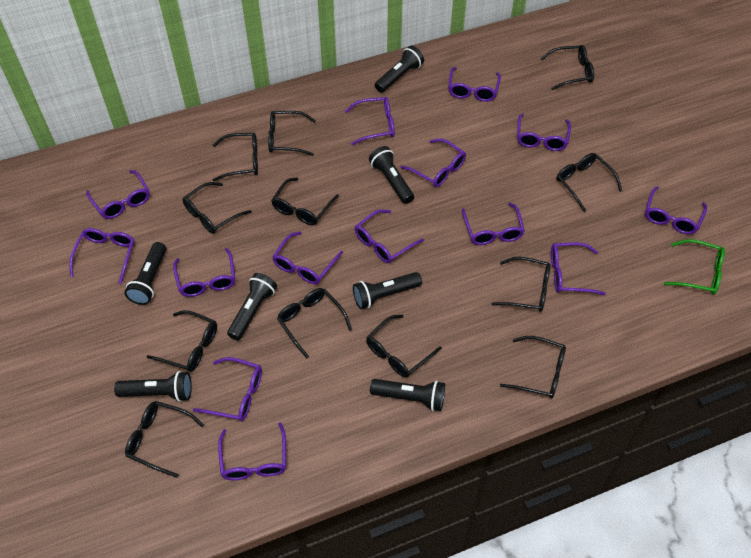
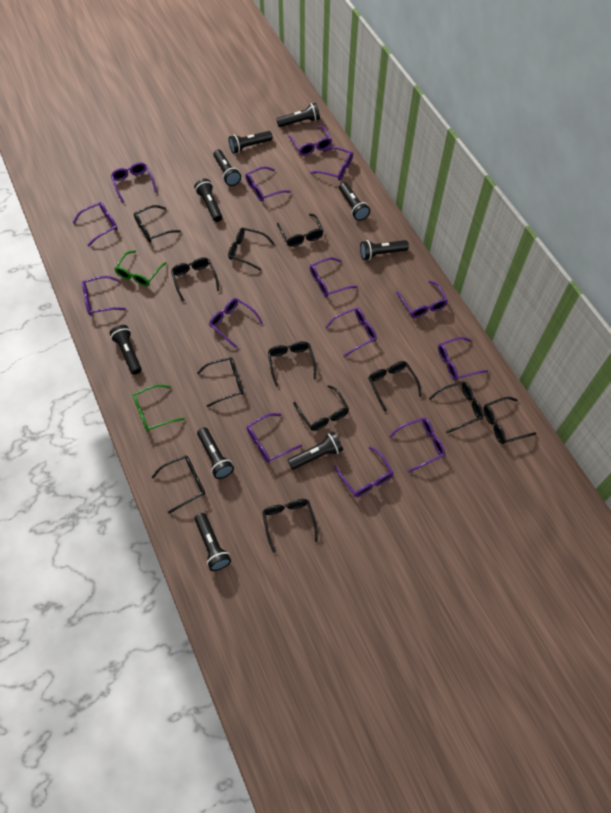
black flashlight: [114,371,192,402] [124,242,166,305] [227,273,277,341] [353,272,422,309] [369,146,414,204] [370,379,445,411] [375,46,424,93] = 7 -> [110,325,142,375] [194,179,223,222] [195,513,231,571] [197,427,234,479] [213,149,241,186] [229,131,273,154] [276,103,320,127] [287,432,343,470] [339,182,370,221] [360,240,409,260] = 10
green glasses: [664,239,725,294] = 1 -> [114,250,167,286] [133,384,185,432] = 2

